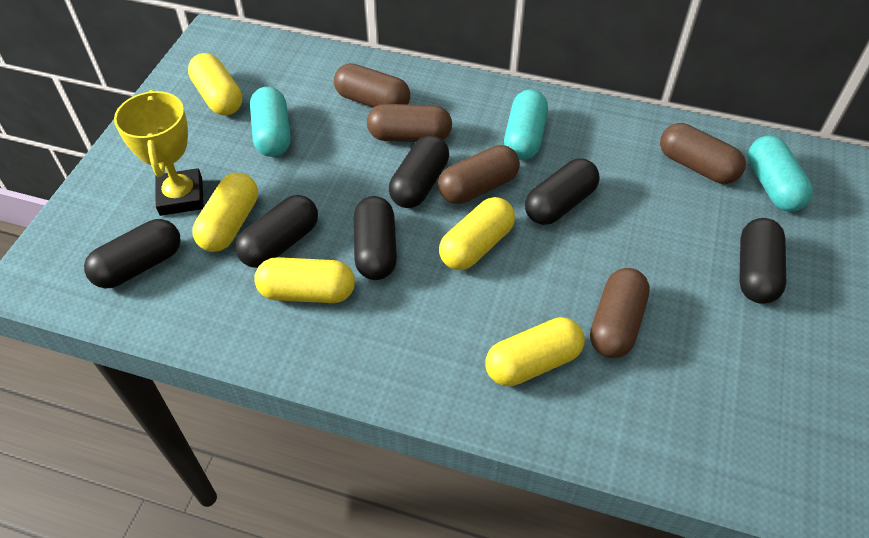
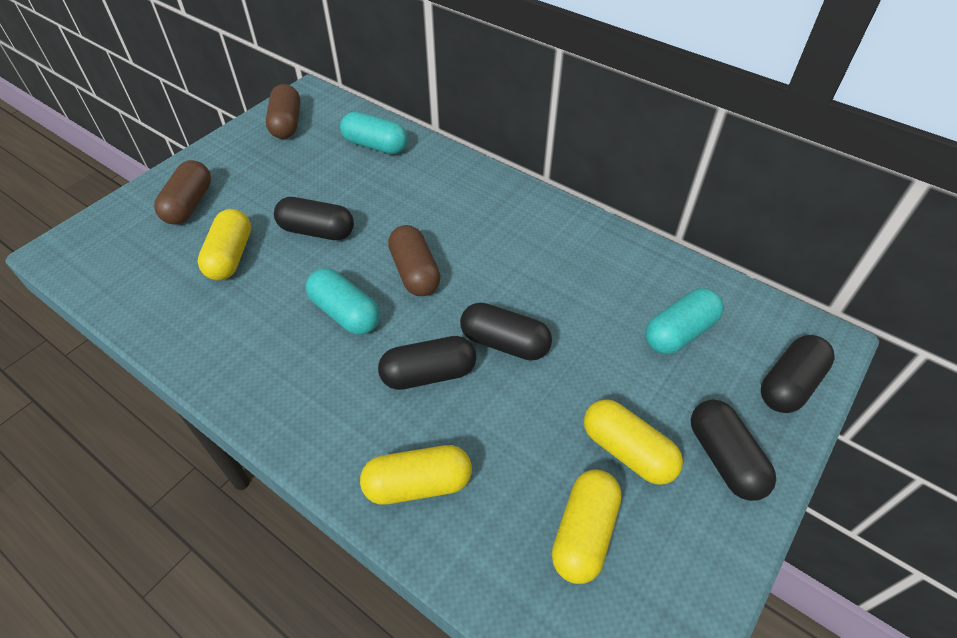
black capsule: [84,219,181,288] [235,195,318,268] [354,196,397,280] [389,135,449,208] [525,158,600,225] [739,218,786,304] = 6 -> [274,197,354,240] [378,336,476,390] [460,303,552,361] [691,400,776,501] [761,335,835,413] = 5
brown capsule: [334,63,410,108] [367,104,452,142] [438,145,520,204] [590,268,650,358] [660,123,746,184] = 5 -> [154,160,211,224] [266,84,300,139] [388,225,441,296] = 3
yellow capsule: [188,53,242,115] [192,173,258,252] [254,257,355,303] [439,197,515,270] [485,317,585,386] = 5 -> [198,209,251,280] [360,445,472,505] [552,469,622,584] [584,399,683,485] = 4
yellow trophy: [114,90,204,216] = 1 -> none = 0

